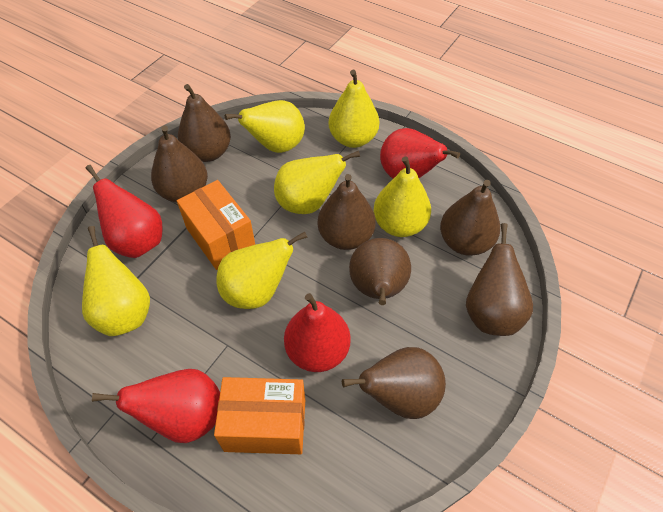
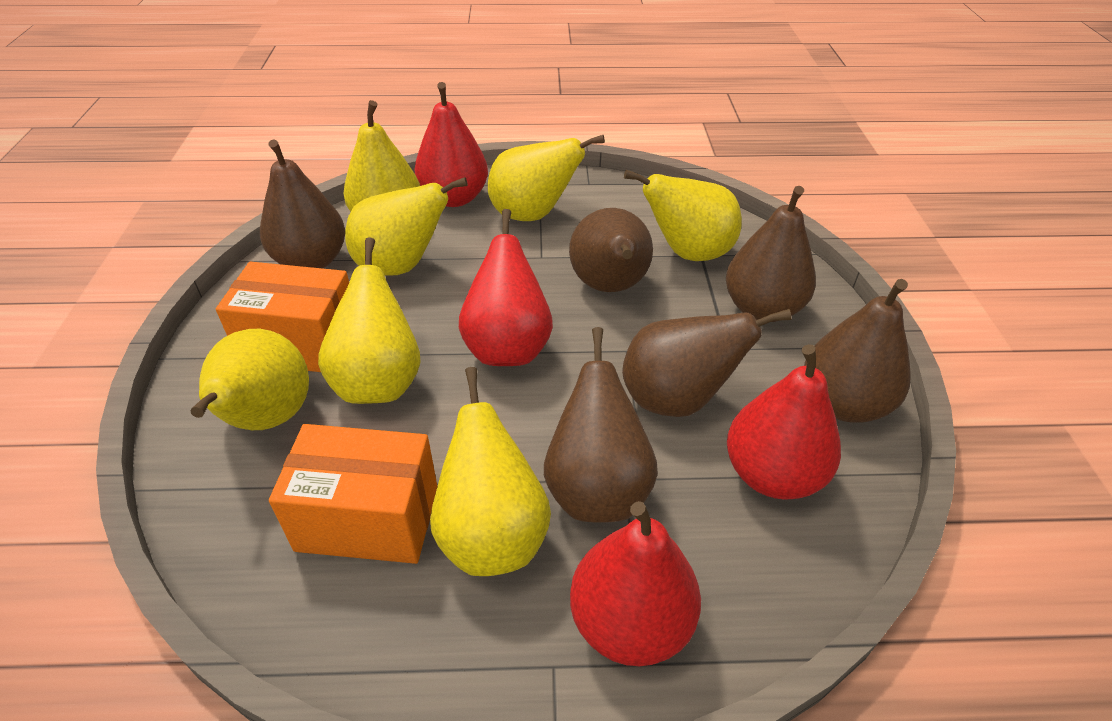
brown pear: [151,126,208,203] [178,84,231,162] [318,174,376,250] [342,347,446,419] [349,238,411,305] [440,180,500,256] [466,223,533,336] = 7 -> [260,139,345,268] [544,327,658,523] [569,208,653,292] [622,309,791,417] [726,186,816,322] [804,279,910,423] = 6
yellow pear: [82,226,150,336] [216,231,308,309] [225,100,305,153] [274,151,360,214] [329,70,379,148] [374,157,431,237] = 6 -> [190,329,309,430] [318,237,421,404] [343,100,420,212] [345,177,468,276] [430,367,551,576] [488,135,605,221] [624,170,742,261] = 7

